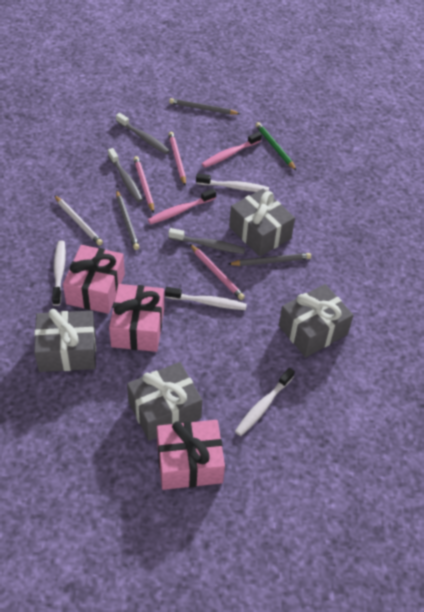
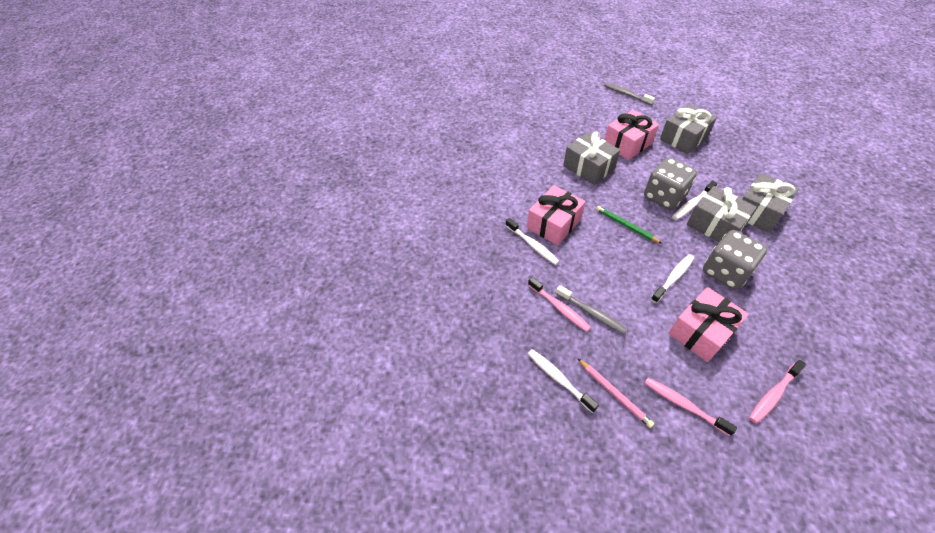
grey dice: none = 0 -> [644,157,697,210] [703,230,767,290] = 2
grey pencil: [116,190,139,250] [169,98,240,115] [228,253,311,266] = 3 -> none = 0
grey toothbrush: [108,148,143,202] [116,113,170,154] [169,228,245,254] = 3 -> [556,285,627,334] [604,83,655,105] = 2
pink pencil: [134,156,154,213] [168,132,186,186] [190,244,245,300] = 3 -> [577,358,654,428] = 1
pink toothbrush: [148,189,216,224] [202,132,262,168] = 2 -> [528,277,591,332] [645,378,737,436] [749,360,806,424] = 3
white pencil: [54,195,103,246] = 1 -> none = 0

